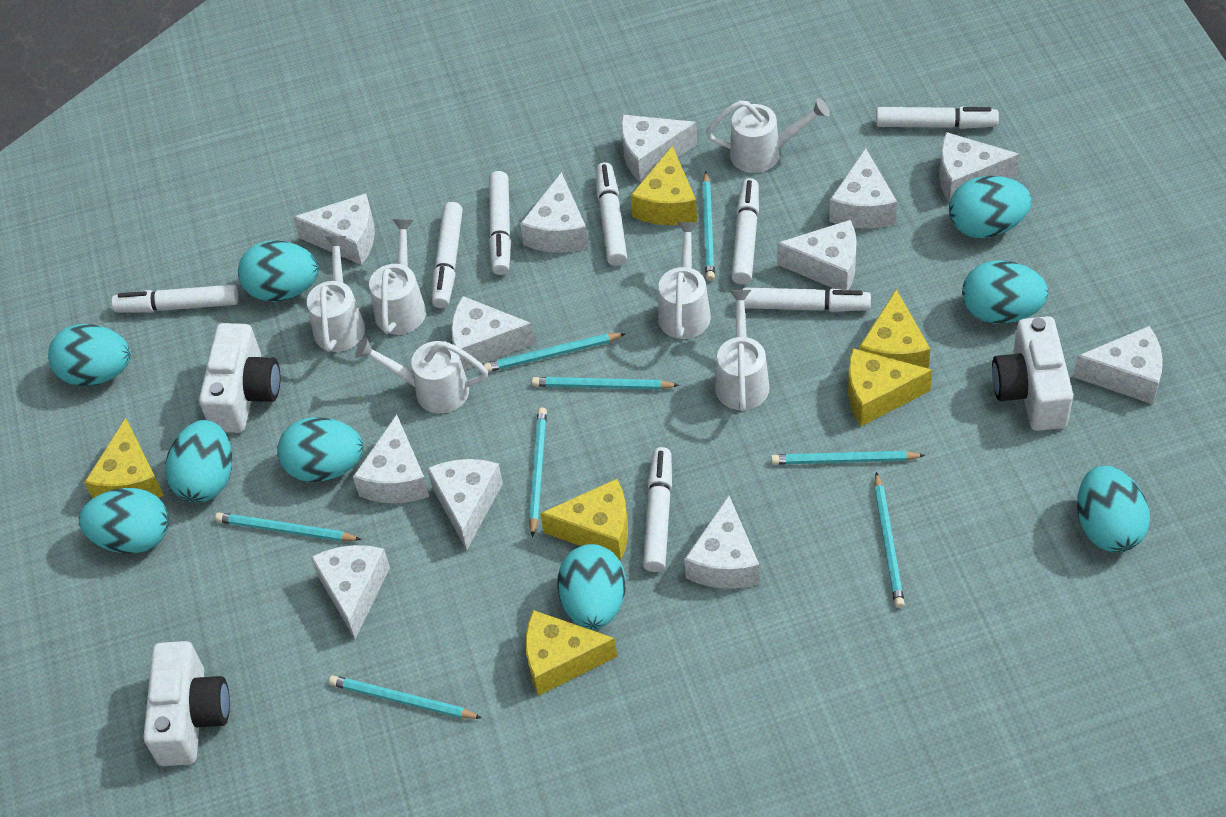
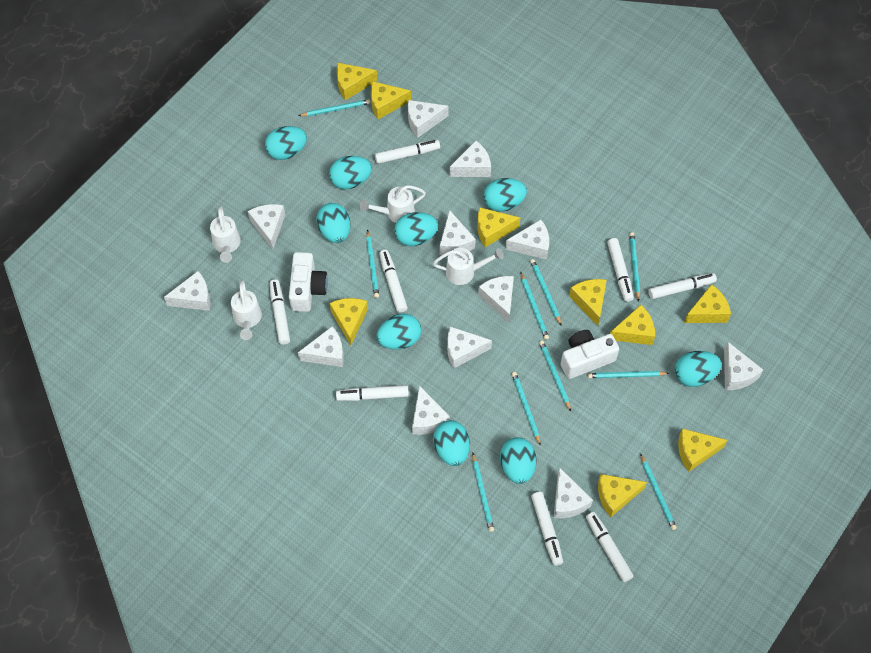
turquoise pencil: [215,512,362,542] [329,675,482,719] [484,333,625,372] [529,408,547,537] [532,377,679,390] [702,171,715,281] [771,451,925,465] [874,472,905,608] = 8 -> [298,99,371,116] [366,229,379,298] [472,453,494,532] [512,372,541,446] [521,273,549,340] [530,259,562,326] [539,340,571,411] [588,371,669,378] [629,232,640,302] [640,453,677,530] = 10
white camera: [143,641,230,766] [199,323,280,433] [992,316,1073,431] = 3 -> [289,252,328,312] [561,330,619,379] = 2
white watering can: [307,236,365,352] [355,338,488,413] [369,219,426,335] [658,222,711,339] [706,98,830,173] [715,290,770,411] = 6 -> [210,206,241,263] [231,280,262,340] [360,185,426,223] [433,248,504,285] = 4
yellow cheese: [84,418,164,499] [525,610,617,696] [540,479,628,560] [630,146,697,225] [848,348,932,426] [859,289,930,369] = 6 -> [330,298,368,345] [337,63,377,100] [371,81,411,119] [478,207,520,247] [569,279,607,326] [598,474,647,517] [610,305,655,345] [678,428,728,472] [684,284,731,323] = 9

